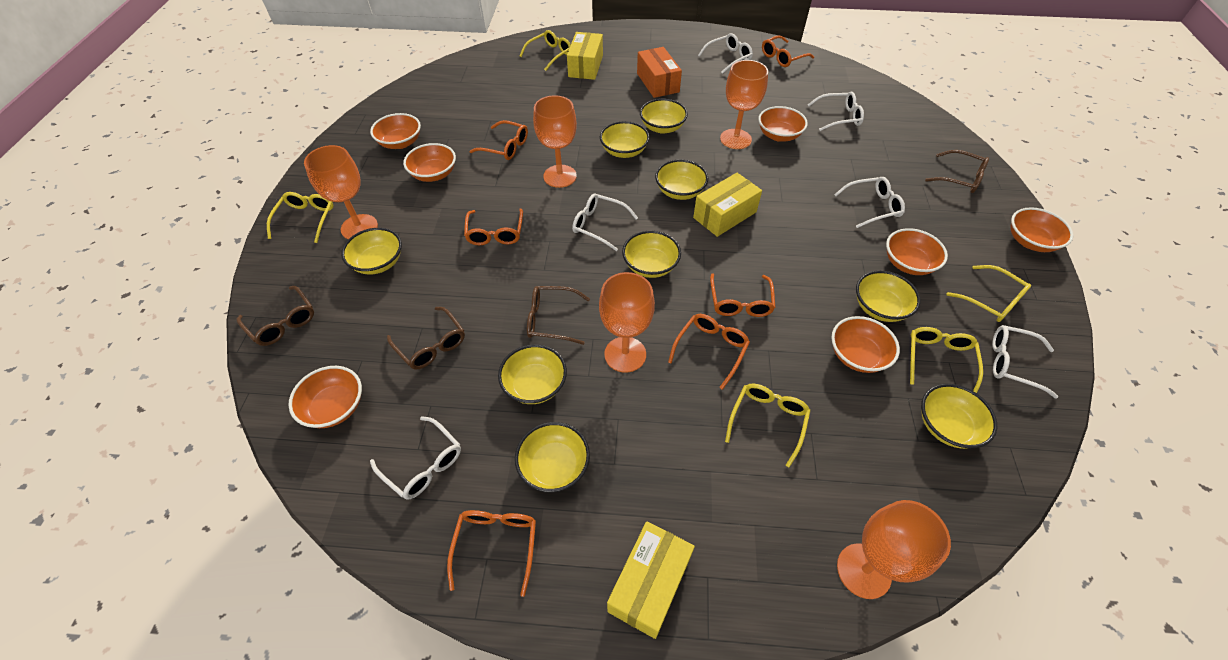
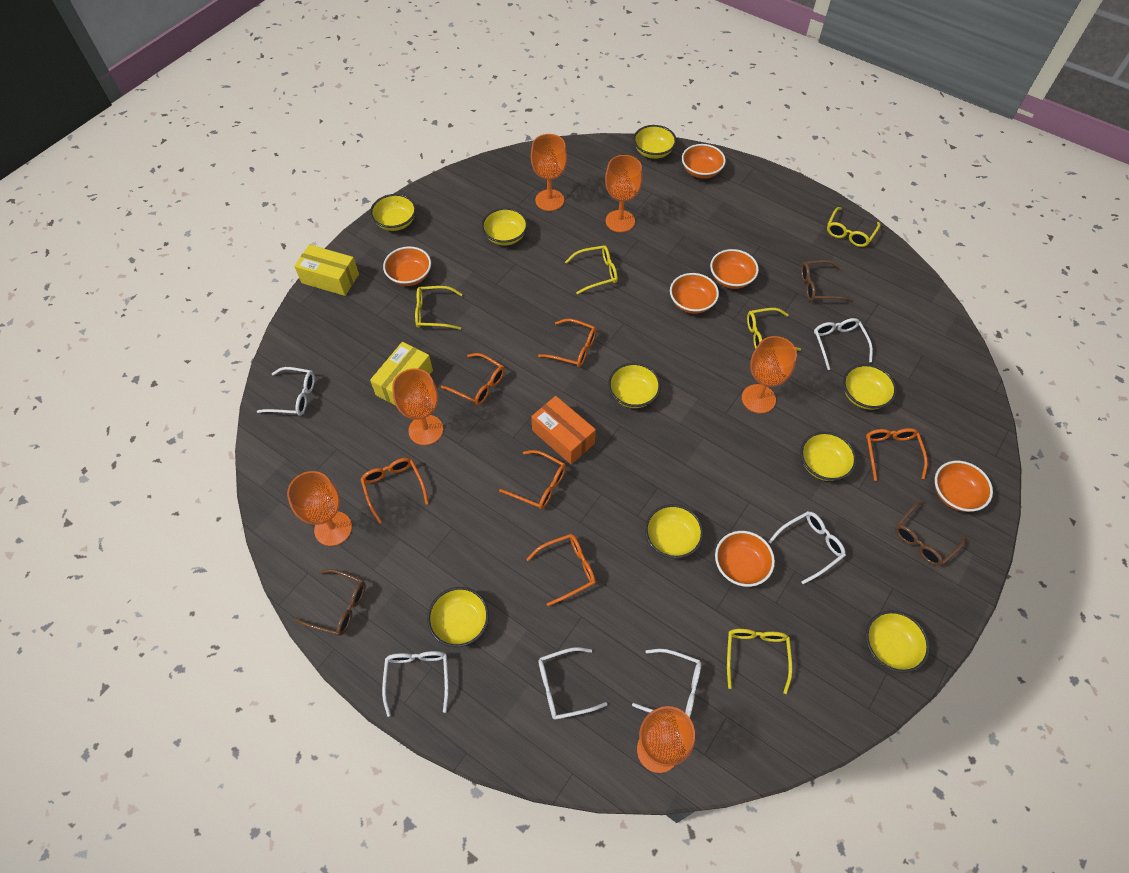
brown glasses: [237,286,314,346] [387,307,465,370] [527,286,590,345] [925,150,989,193] = 4 -> [294,569,366,636] [801,260,852,302] [895,501,966,566] = 3
orange bowl: [289,366,362,428] [370,113,421,149] [403,143,456,182] [758,106,808,142] [831,316,900,373] [886,228,948,275] [1011,207,1074,252] = 7 -> [383,246,431,286] [670,273,719,314] [682,144,726,179] [710,249,759,289] [715,531,775,587] [935,461,993,512] = 6
orange goblet: [304,145,378,239] [533,95,577,188] [599,272,655,373] [720,60,768,149] [837,500,951,599] = 5 -> [287,471,352,546] [392,368,443,445] [531,134,567,211] [605,155,643,232] [637,706,695,773] [742,336,797,413] = 6
yellow box: [567,32,603,80] [607,521,695,639] [693,173,762,237] = 3 -> [294,244,359,296] [370,342,433,406] = 2

